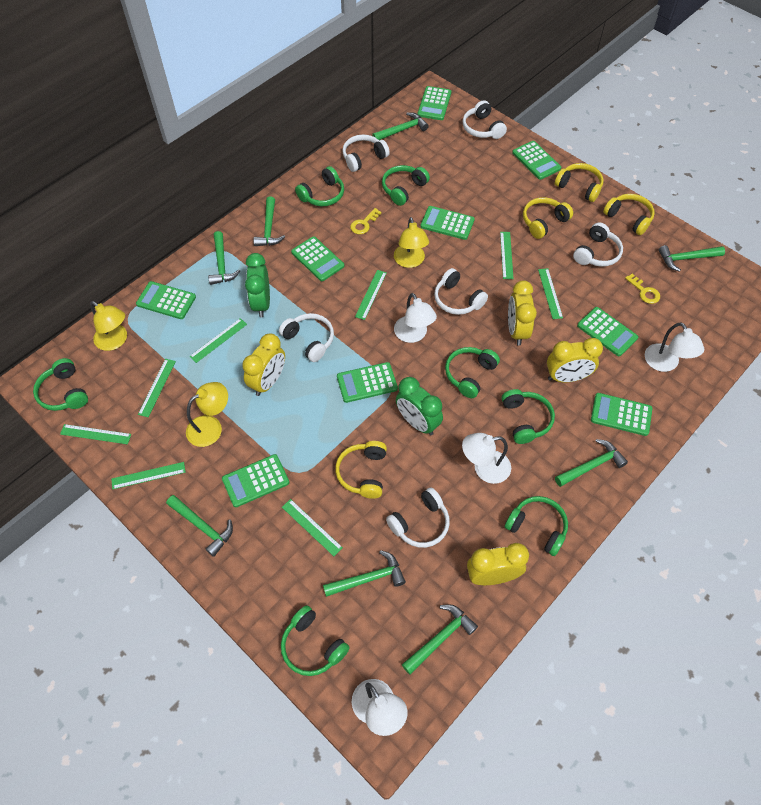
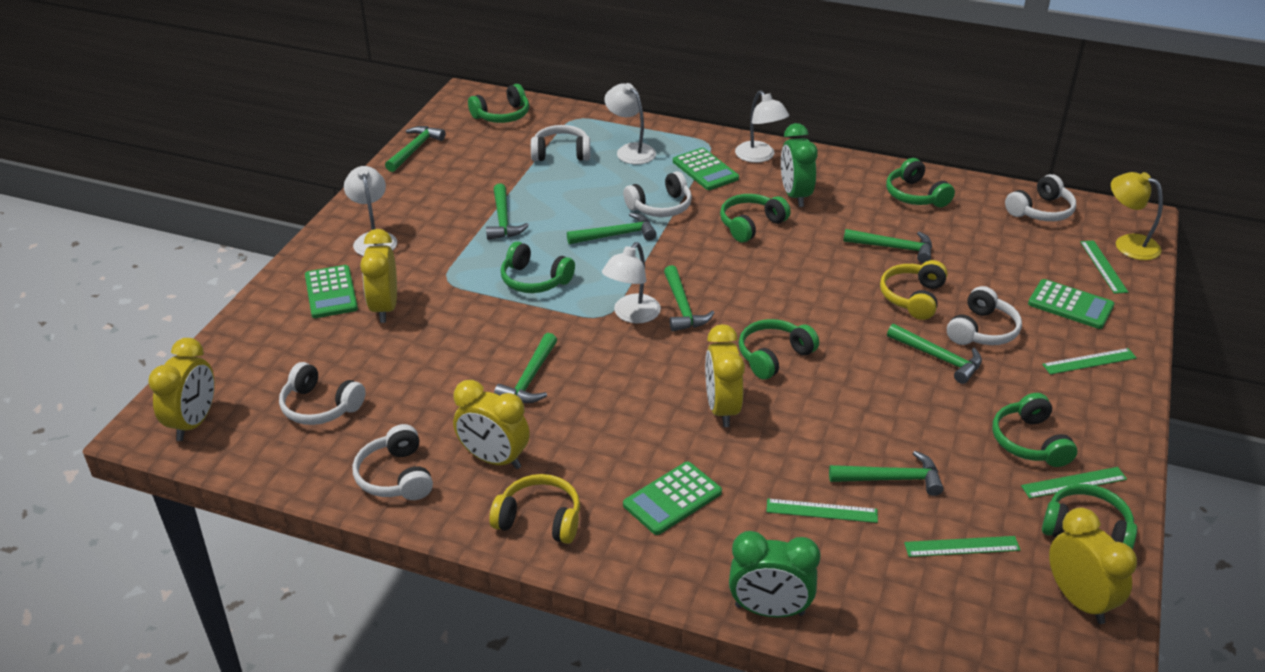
green calculator: [136,281,196,319] [222,454,289,507] [291,236,344,281] [337,362,398,403] [418,86,451,120] [420,206,475,240] [512,141,561,180] [577,307,638,356] [591,393,653,436] = 9 -> [305,265,358,318] [623,462,722,535] [673,148,739,190] [1028,279,1115,329] = 4
green ruler: [60,424,131,444] [111,462,186,489] [138,359,176,417] [189,318,247,363] [282,499,343,556] [355,270,387,320] [500,232,514,279] [538,268,563,319] = 8 -> [766,499,878,523] [904,536,1020,557] [1021,467,1127,498] [1042,348,1137,375] [1080,240,1128,294] = 5
yellow clock: [242,334,285,396] [467,543,529,585] [508,280,537,346] [547,338,603,383] = 4 -> [148,338,215,441] [360,229,397,323] [453,380,530,469] [705,324,745,427] [1049,508,1137,624] = 5
yellow headphones: [335,441,387,499] [523,197,573,239] [555,163,604,202] [603,194,655,235] = 4 -> [489,474,580,544] [880,260,948,320] = 2
yellow key: [350,208,381,234] [625,273,660,304] = 2 -> none = 0
yellow lamp: [90,301,127,351] [186,382,228,447] [394,217,429,268] = 3 -> [1111,172,1163,260] = 1

